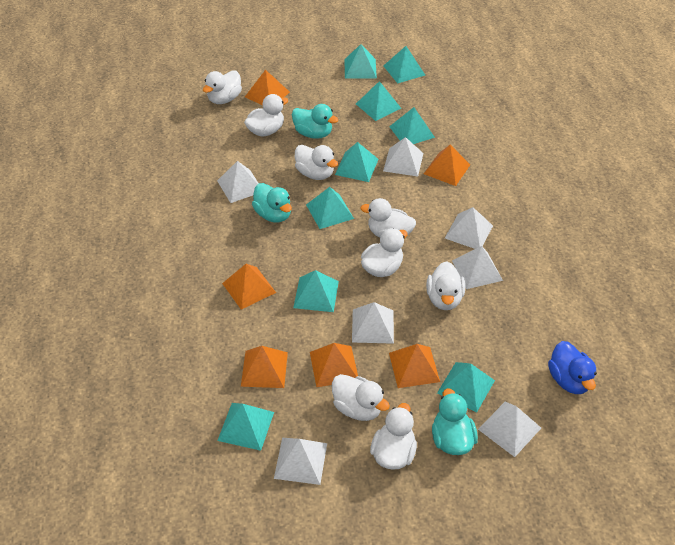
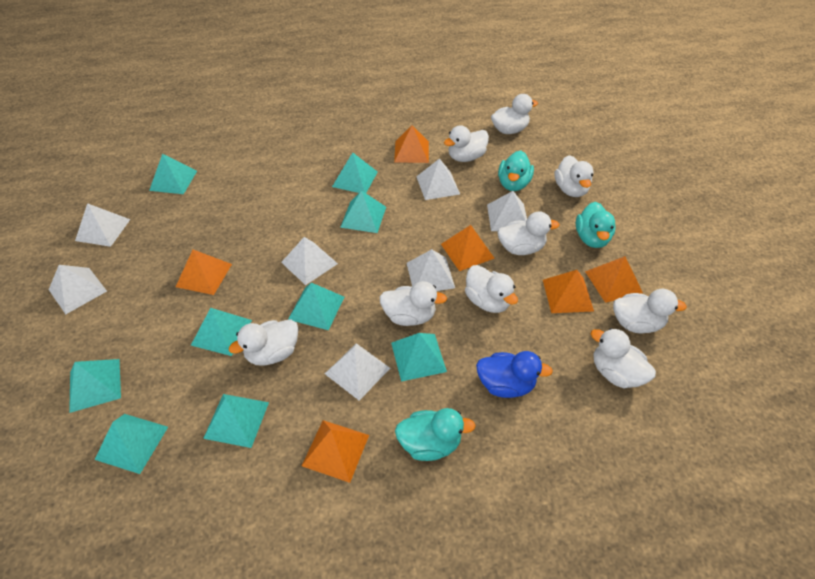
white duck: [203,70,242,104] [244,94,288,136] [295,145,338,180] [332,374,390,421] [360,198,416,238] [361,228,408,277] [370,403,417,470] [426,261,465,310] = 8 -> [229,319,299,366] [379,281,447,326] [444,125,489,162] [465,265,518,313] [491,94,538,134] [498,211,559,255] [555,155,594,197] [591,328,656,388] [613,289,687,333] = 9

